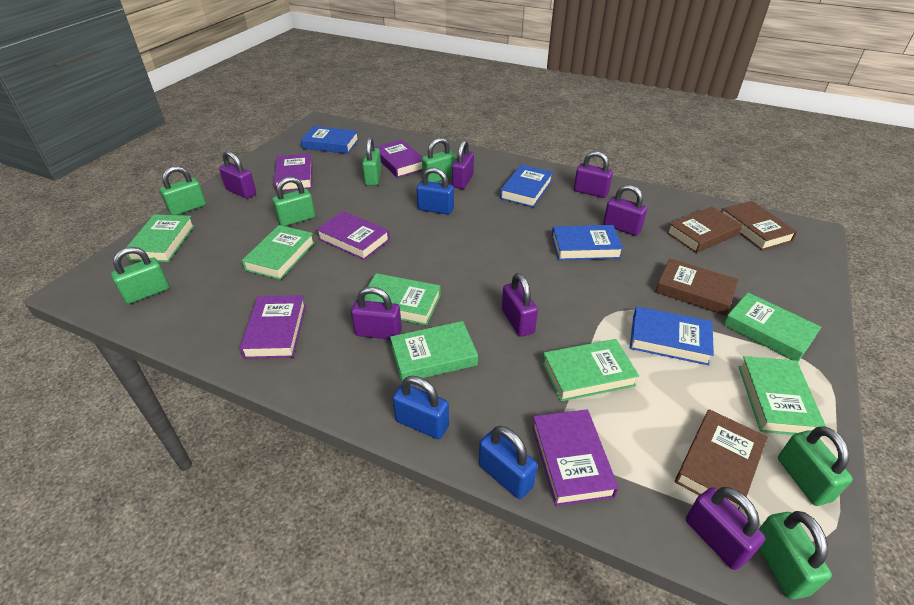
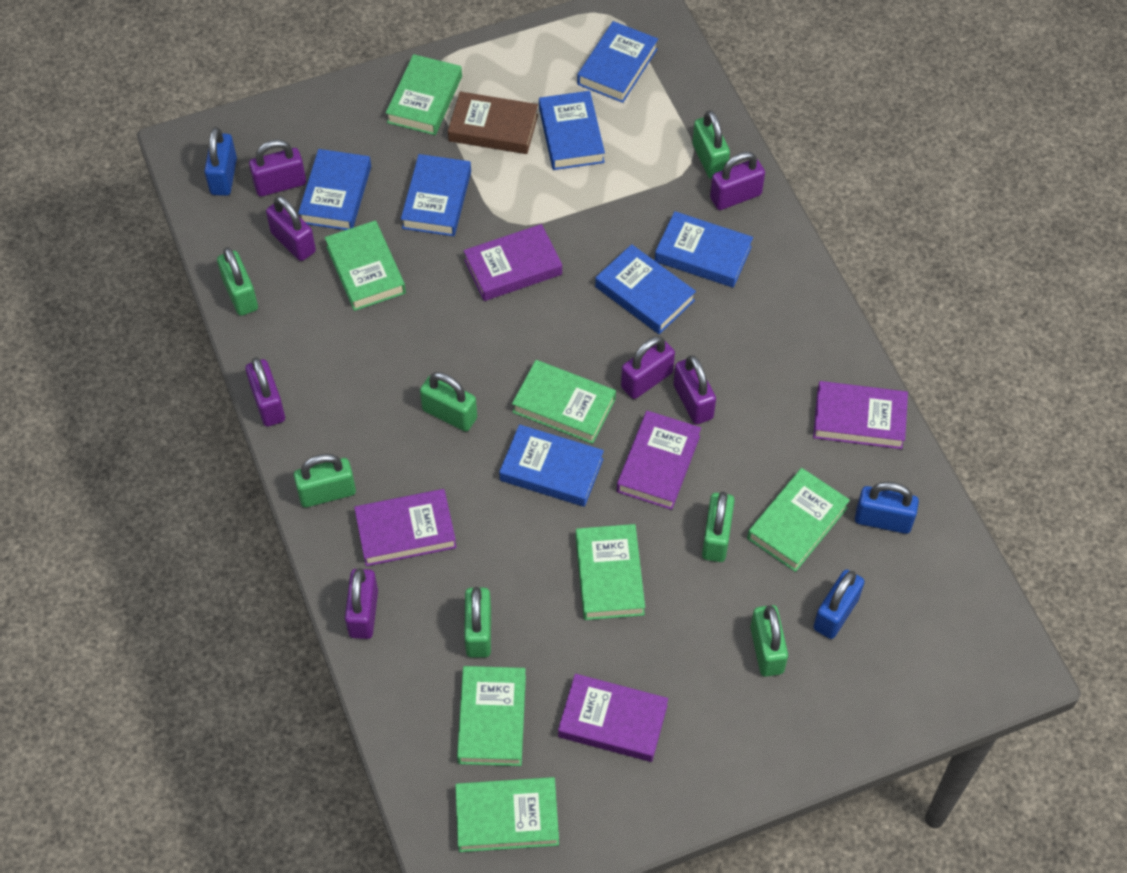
blue book: [301,126,359,154] [500,165,553,207] [552,225,623,260] [630,306,714,365] = 4 -> [298,149,371,230] [401,154,471,236] [499,424,604,507] [539,91,605,170] [577,21,658,103] [595,244,696,334] [655,211,753,288] = 7
brown book: [655,259,738,315] [667,206,742,253] [675,409,768,510] [723,201,797,250] = 4 -> [448,92,538,154] = 1

